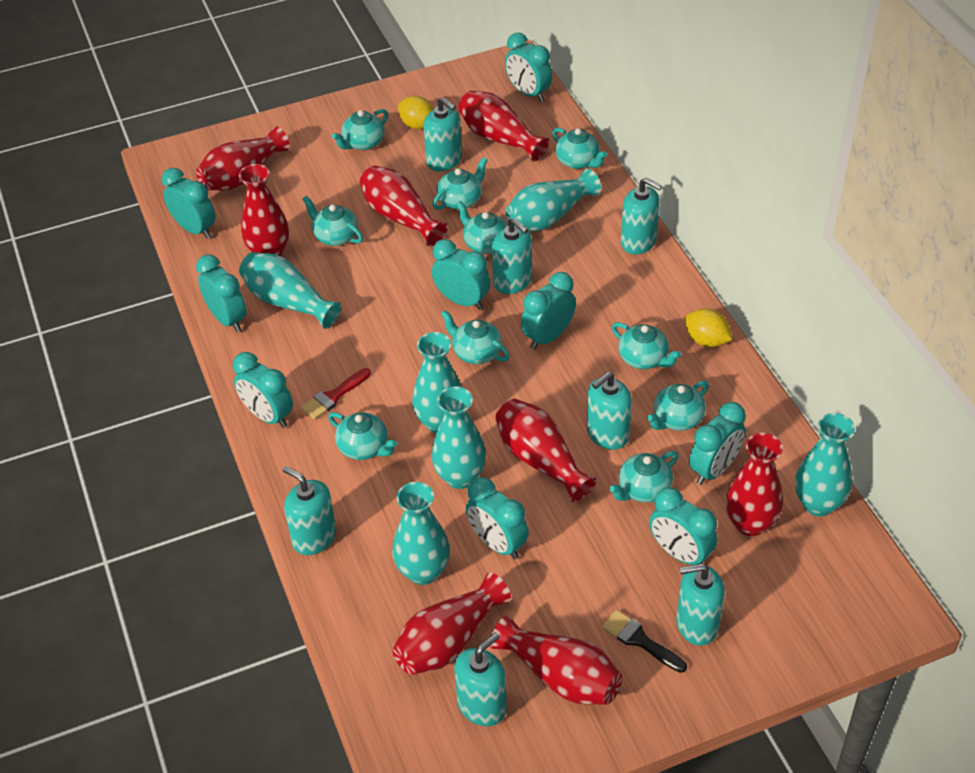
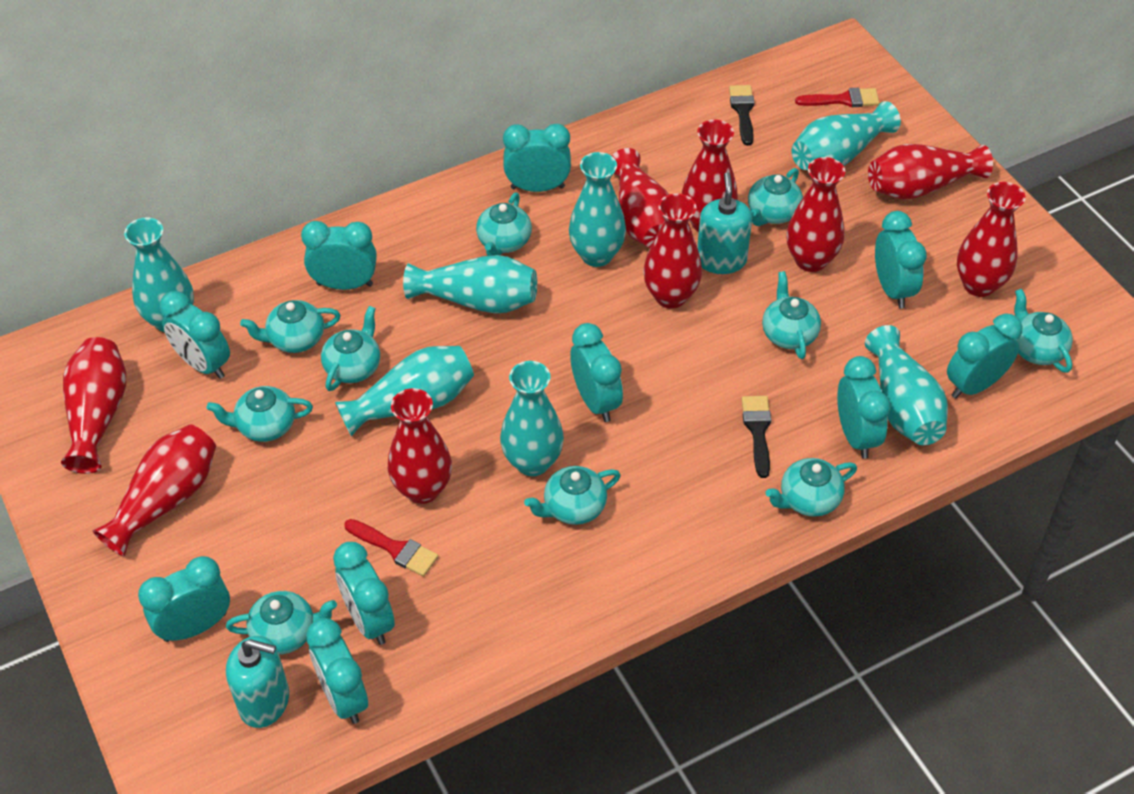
black brush: [602,610,687,673] = 1 -> [729,85,755,146] [742,396,771,478] = 2
red brush: [301,368,371,420] = 1 -> [344,519,438,576] [795,88,880,107] = 2
red vase: [196,126,290,191] [239,164,289,256] [360,166,448,246] [393,573,511,675] [458,91,549,162] [491,615,622,705] [495,399,597,502] [726,433,783,536] = 8 -> [61,337,126,474] [93,424,216,556] [388,388,452,504] [612,148,669,248] [643,193,702,309] [682,120,738,232] [786,157,845,272] [868,144,993,199] [957,182,1025,297] = 9
turquoise clock: [162,168,216,239] [196,254,246,332] [233,352,293,428] [432,239,490,310] [465,477,529,559] [505,32,552,102] [521,272,576,350] [649,487,717,565] [689,402,746,485] = 9 -> [138,556,230,642] [160,291,230,379] [301,221,377,290] [306,618,368,724] [333,542,395,645] [503,124,571,192] [570,323,623,422] [837,356,890,459] [875,211,927,308] [947,313,1022,399] = 10
turquoise soap dispenser: [283,466,336,555] [423,97,462,171] [454,632,507,726] [492,218,532,294] [587,372,632,450] [621,178,662,254] [676,564,725,645] = 7 -> [226,636,289,728] [697,172,752,274] = 2
turquoise vase: [239,252,341,329] [392,482,450,585] [412,332,462,433] [431,386,486,489] [505,169,601,231] [795,413,855,517] = 6 -> [124,217,194,332] [335,346,474,436] [403,255,537,314] [500,361,564,476] [569,152,626,267] [792,101,901,170] [865,325,948,445] = 7
yellow lemon: [398,96,434,129] [685,309,732,347] = 2 -> none = 0

